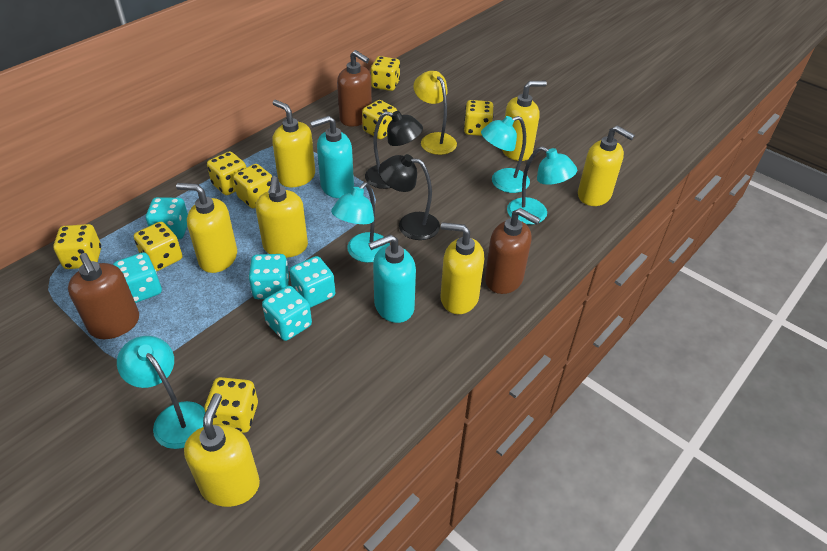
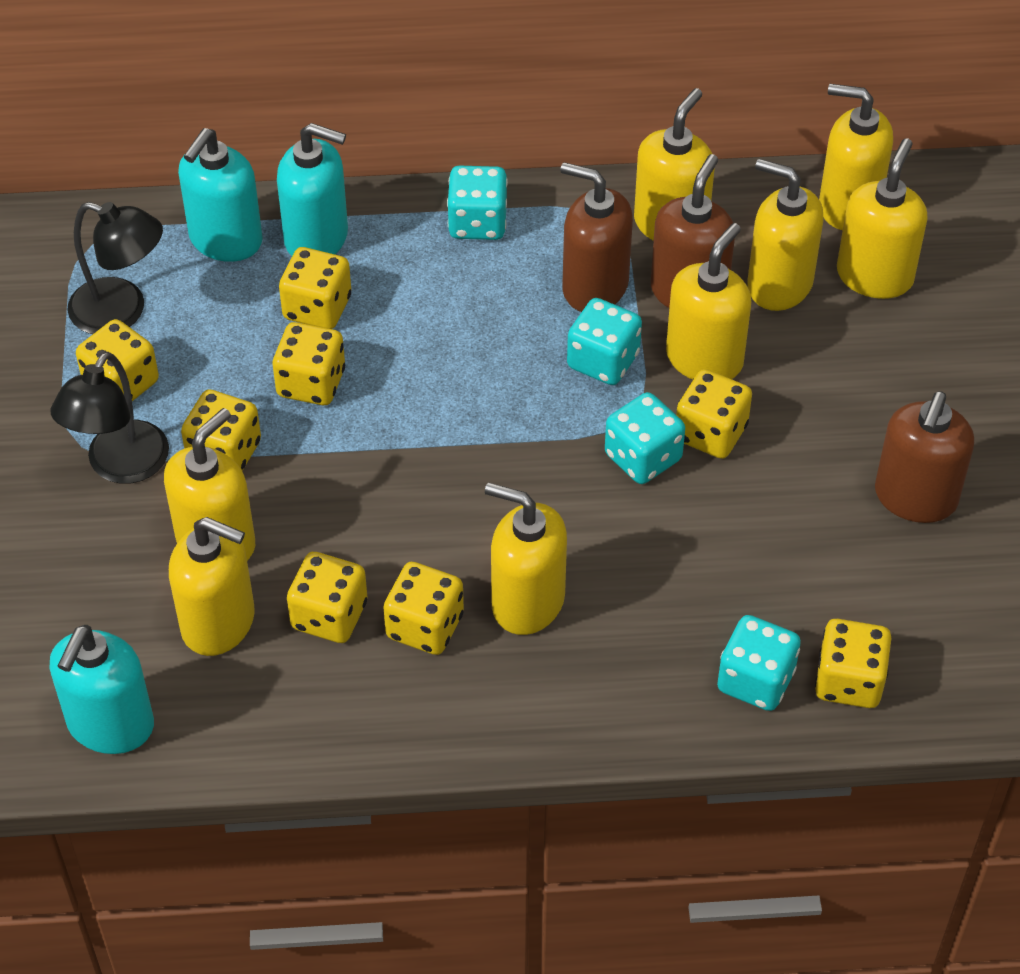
turquoise dice: [113,252,162,303] [146,197,188,239] [248,254,289,299] [262,286,312,341] [289,256,335,308] = 5 -> [447,166,508,240] [567,298,642,385] [605,392,685,484] [717,615,801,711] = 4
turquoise lamp: [117,336,205,449] [331,182,390,263] [481,116,530,193] [507,146,577,225] = 4 -> none = 0
turquoise soap dispenser: [310,116,354,198] [369,234,416,323] = 2 -> [50,625,154,754] [178,128,263,262] [277,123,348,256] = 3
yellow lamp: [413,71,457,155] = 1 -> none = 0
yellow soap dispenser: [176,183,237,273] [184,393,260,507] [256,176,308,258] [272,100,315,188] [441,222,484,314] [502,81,547,161] [578,125,635,206] = 7 -> [164,408,255,561] [169,517,255,656] [485,482,567,635] [634,88,715,241] [666,223,751,380] [747,159,824,311] [819,84,893,230] [837,138,928,299] = 8

